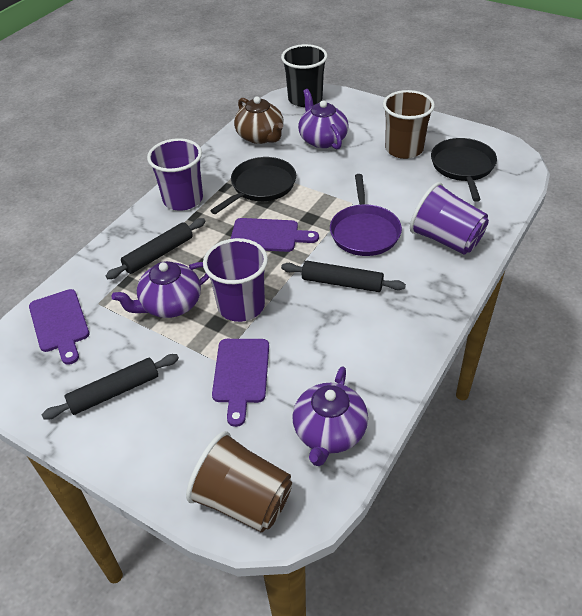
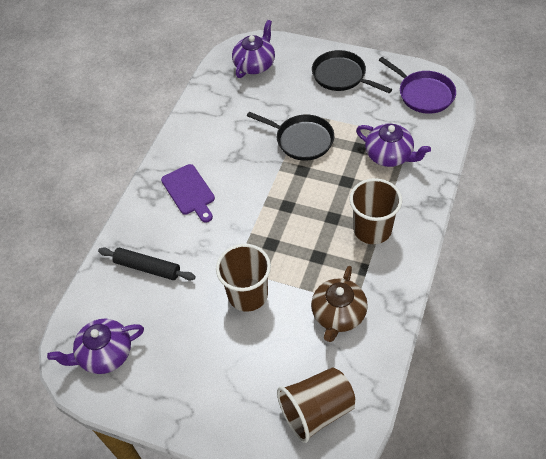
black cup: [281,44,328,107] = 1 -> none = 0
black rolling pin: [42,354,179,420] [106,218,205,279] [281,261,406,292] = 3 -> [98,247,196,281] = 1
brown cup: [186,431,292,532] [383,90,435,159] = 2 -> [216,244,271,312] [277,368,356,443] [349,178,402,244] = 3
purple cup: [147,138,203,211] [203,238,268,322] [410,182,489,255] = 3 -> none = 0
purple cutting board: [29,289,89,365] [212,339,269,427] [231,218,319,252] = 3 -> [161,164,215,223] = 1

